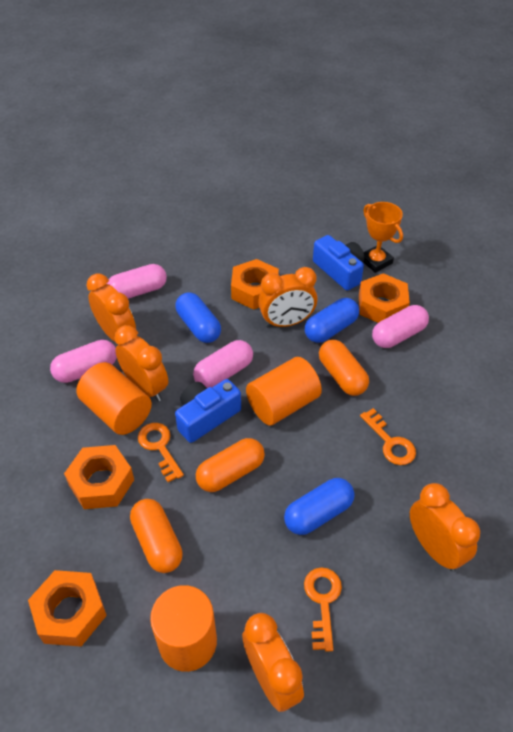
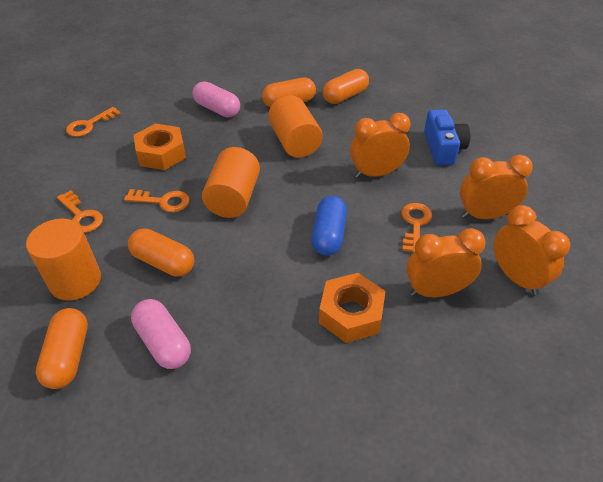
blue camera: [175,379,241,443] [313,235,364,291] = 2 -> [424,109,470,165] = 1
blue capsule: [175,292,221,343] [284,478,355,535] [305,298,359,343] = 3 -> [311,196,347,255] = 1
orange capsule: [130,499,183,573] [196,438,265,492] [319,340,369,396] = 3 -> [36,308,88,389] [128,228,194,277] [262,78,316,107] [323,69,369,104] = 4
orange clock: [87,273,136,342] [114,325,168,401] [242,613,304,712] [258,267,318,327] [410,483,480,571] = 5 -> [350,113,411,178] [406,228,486,297] [460,155,533,219] [494,205,570,295] = 4
orange key: [138,423,184,482] [304,567,342,652] [360,408,416,465] = 3 -> [57,190,103,233] [66,107,121,137] [124,189,190,212] [401,203,432,253] = 4
orange nut: [28,570,107,647] [64,445,134,509] [231,259,279,310] [359,273,410,323] = 4 -> [134,123,186,170] [319,273,385,343] = 2
orange trophy: [363,202,403,273] = 1 -> none = 0
pink capsule: [50,340,117,383] [107,264,167,299] [193,340,253,388] [372,305,429,348] = 4 -> [131,299,191,369] [193,81,240,117] = 2

